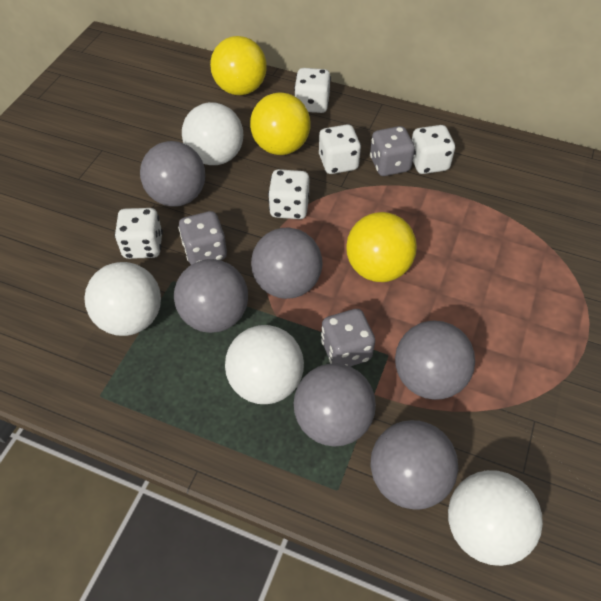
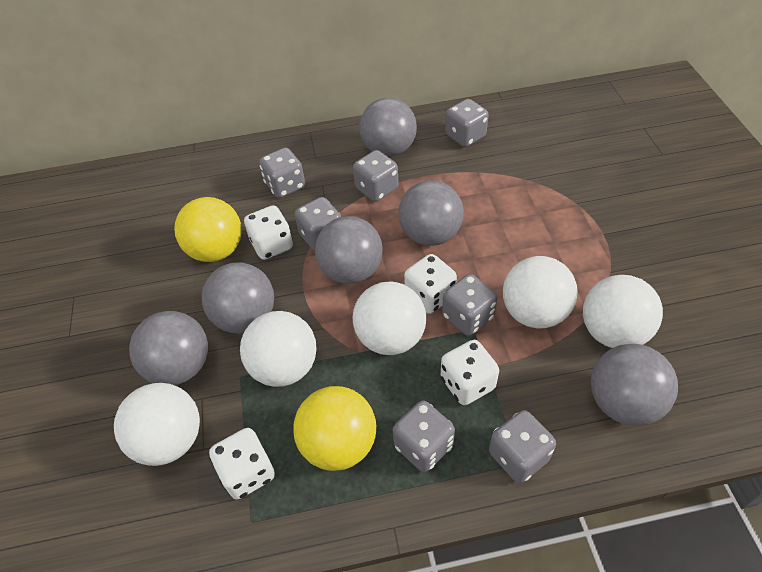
grey dice: [178,211,227,265] [321,309,375,367] [370,126,415,176] = 3 -> [259,147,305,198] [294,197,341,251] [353,150,398,202] [393,401,455,472] [442,274,497,336] [445,99,488,147] [489,410,556,483] = 7
white ball: [84,262,161,336] [182,102,243,165] [225,325,304,404] [448,470,543,566] = 4 -> [114,383,200,466] [240,311,317,387] [353,281,426,355] [503,256,578,328] [583,275,663,348] = 5
white dice: [114,208,163,259] [268,169,309,219] [294,68,331,113] [319,124,361,174] [412,125,455,174] = 5 -> [209,428,275,499] [244,205,293,260] [404,254,457,314] [441,340,499,405] = 4
yellow ball: [210,36,267,95] [250,93,310,155] [346,212,417,282] = 3 -> [174,197,242,262] [293,386,376,471] = 2

